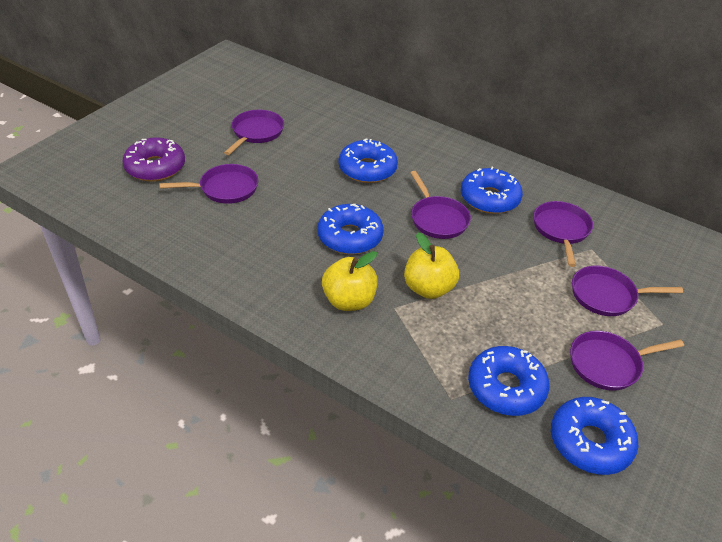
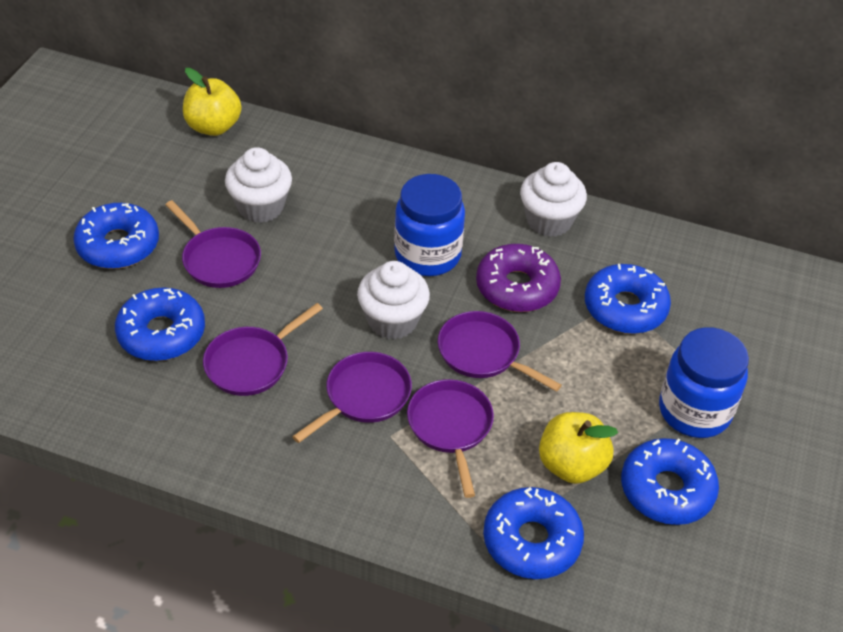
blue jar: none = 0 -> [394,174,465,276] [659,327,749,438] = 2
purple pan: [160,164,258,204] [224,110,284,155] [410,171,471,239] [533,201,593,267] [570,331,684,391] [572,266,683,316] = 6 -> [165,200,261,288] [203,303,323,396] [292,352,412,443] [407,379,494,498] [438,311,562,392] = 5
white cupcake: none = 0 -> [225,147,292,223] [357,261,430,339] [520,162,587,237] = 3

